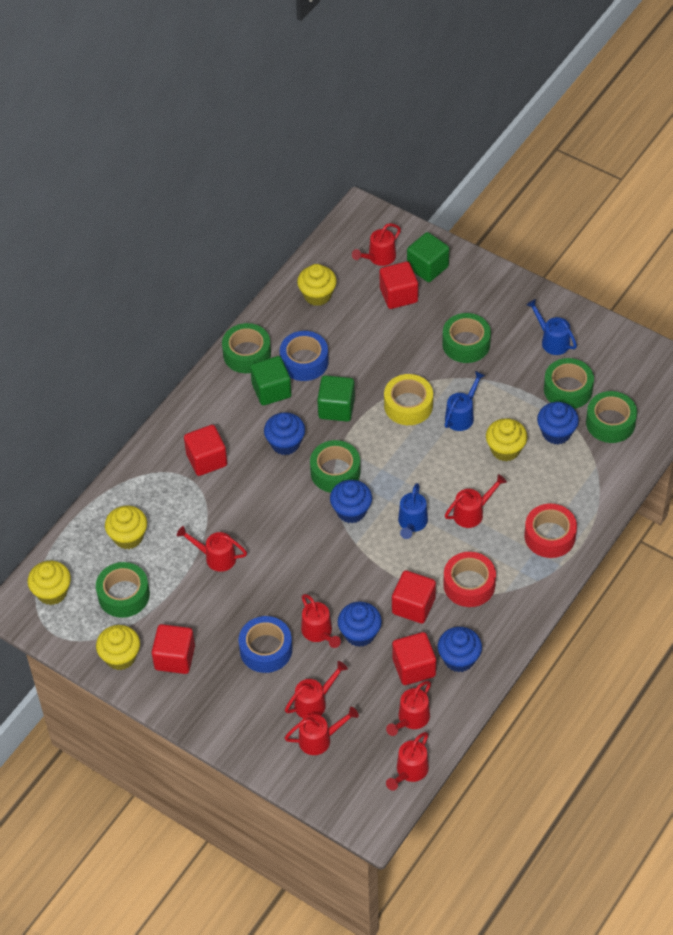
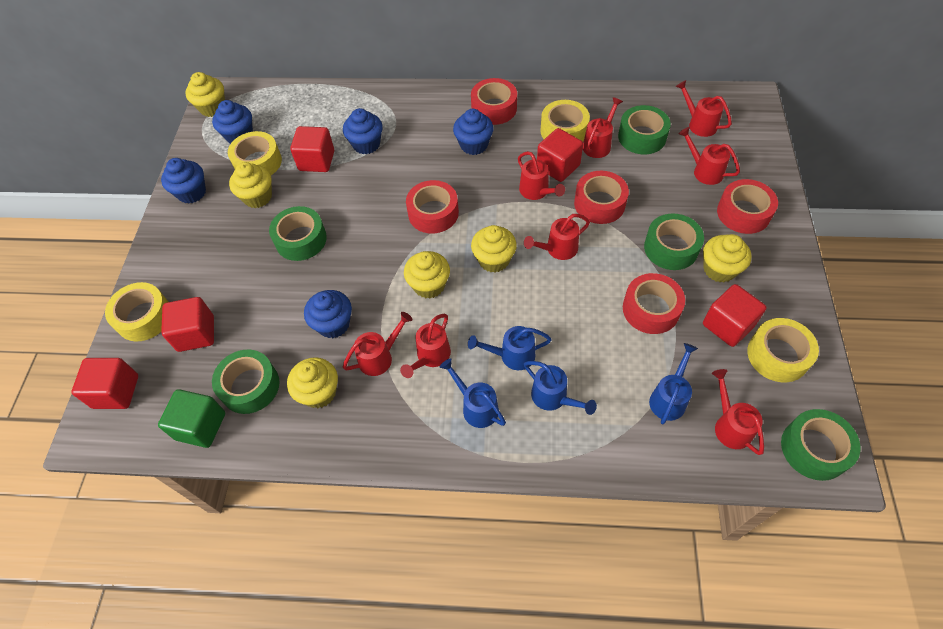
blue tape: [238,616,292,673] [280,331,329,381] = 2 -> none = 0
blue watering can: [398,483,428,539] [445,371,485,431] [526,299,577,355] = 3 -> [440,358,506,428] [468,326,552,370] [524,361,597,415] [649,343,698,425] = 4
green cube: [250,356,292,405] [317,375,355,422] [407,232,449,282] = 3 -> [158,389,225,448] = 1
green tape: [96,562,150,618] [222,323,271,373] [310,440,360,493] [442,313,491,363] [544,358,594,409] [586,391,637,443] = 6 -> [212,349,280,414] [269,206,327,261] [618,105,671,154] [644,213,704,270] [781,409,861,481] = 5
red tape: [443,552,496,607] [524,504,577,558] = 2 -> [406,180,459,233] [471,78,517,125] [574,171,629,224] [623,273,685,334] [717,179,778,234] = 5
yellow cupcake: [27,561,71,605] [96,625,140,670] [105,506,147,549] [297,264,337,306] [486,418,527,461] = 5 -> [185,72,225,117] [229,162,272,208] [287,357,338,408] [404,251,450,299] [471,225,517,273] [703,234,752,283] = 6
yellow tape: [384,374,433,425] = 1 -> [105,282,169,341] [228,131,282,175] [541,100,590,142] [747,318,819,382] = 4

